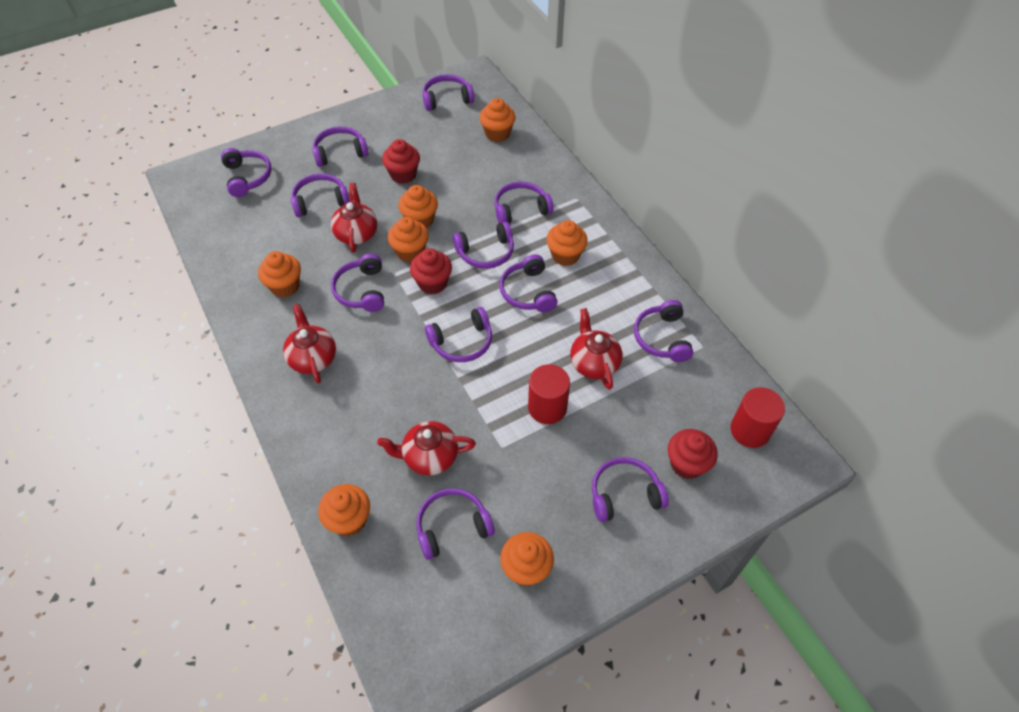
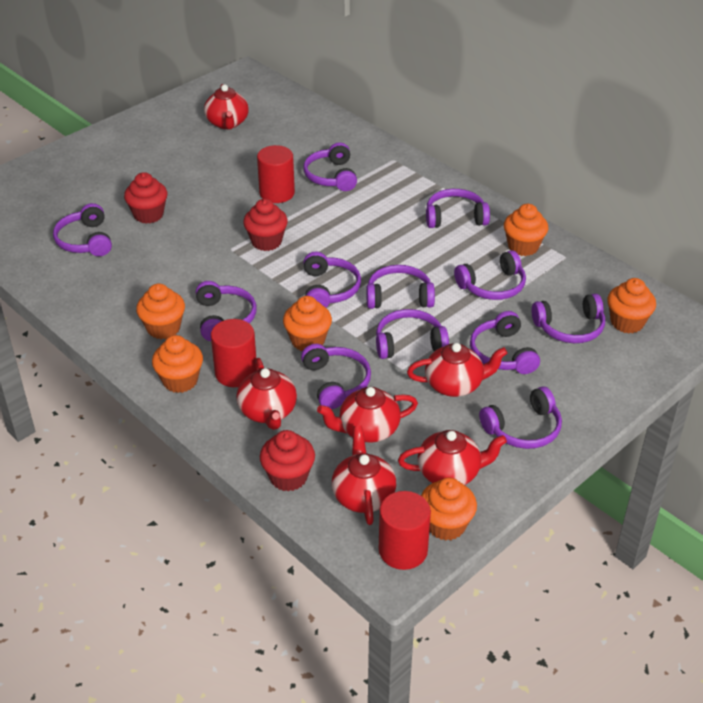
orange cupcake: [258,251,301,297] [318,484,370,536] [388,217,429,262] [398,185,438,229] [479,98,515,142] [500,532,554,586] [546,220,588,266] = 7 -> [136,284,185,339] [152,335,203,393] [283,296,332,351] [421,477,477,540] [504,204,548,256] [607,278,656,333] = 6
red cylinder: [528,364,570,424] [731,387,785,448] = 2 -> [211,319,256,387] [257,145,295,203] [379,491,431,570] = 3
red teapot: [283,304,336,384] [331,183,377,253] [377,421,476,475] [570,308,623,390] = 4 -> [204,84,249,130] [237,358,297,430] [317,387,418,443] [332,425,396,525] [398,430,507,485] [407,343,507,397] = 6

